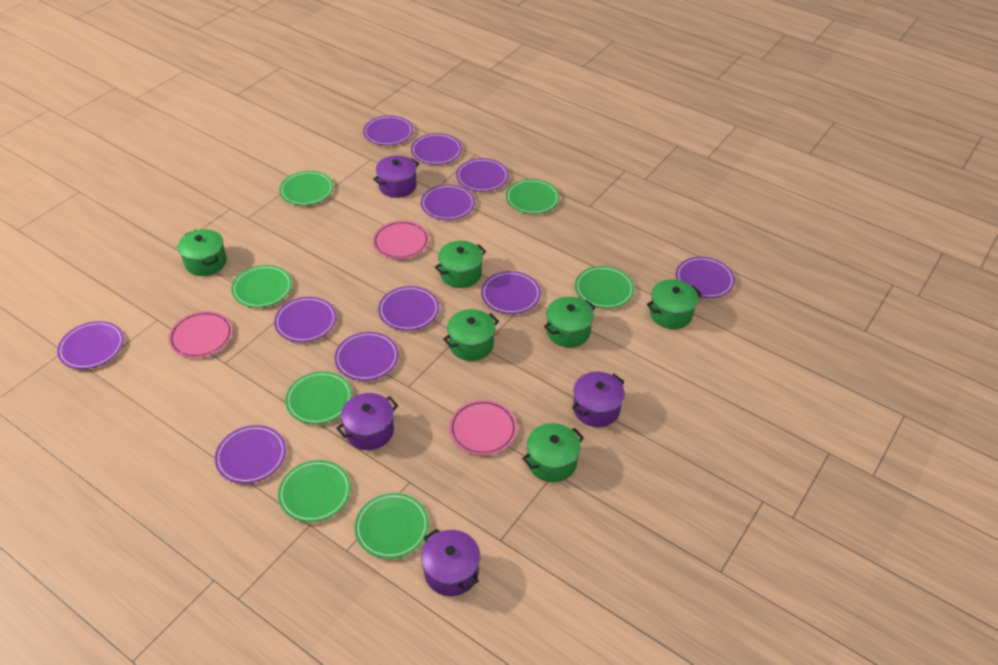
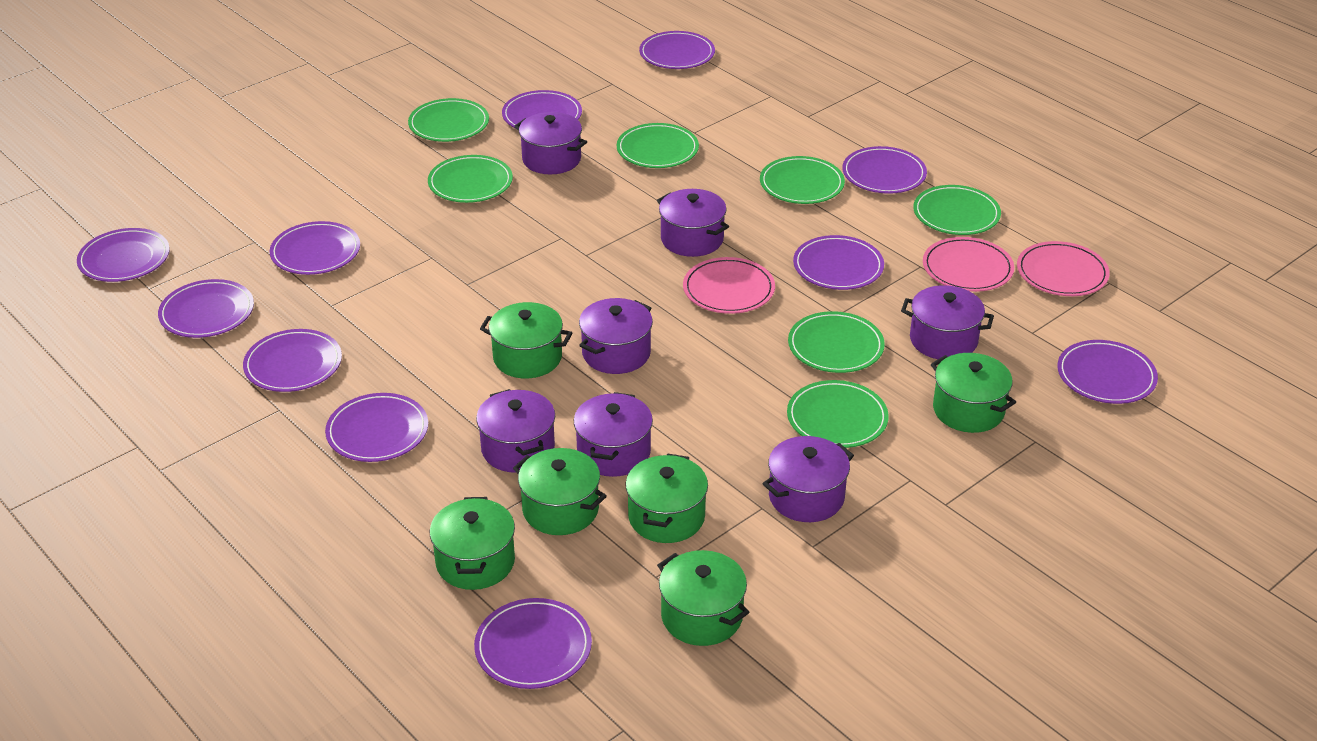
purple pot: [336,393,398,450] [373,155,419,198] [421,529,480,596] [572,372,625,427] = 4 -> [476,389,555,473] [514,112,587,174] [574,392,653,477] [579,298,653,374] [657,189,729,257] [762,436,854,522] [901,285,994,359] = 7

